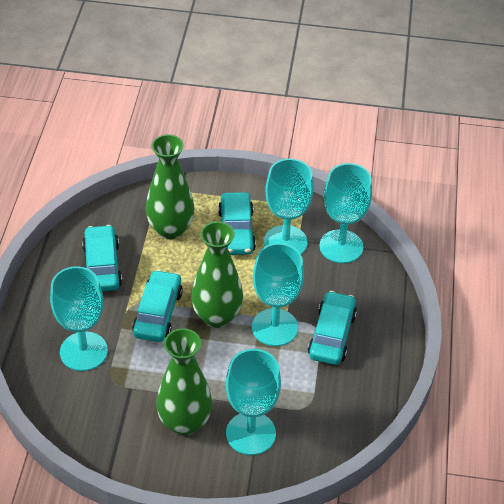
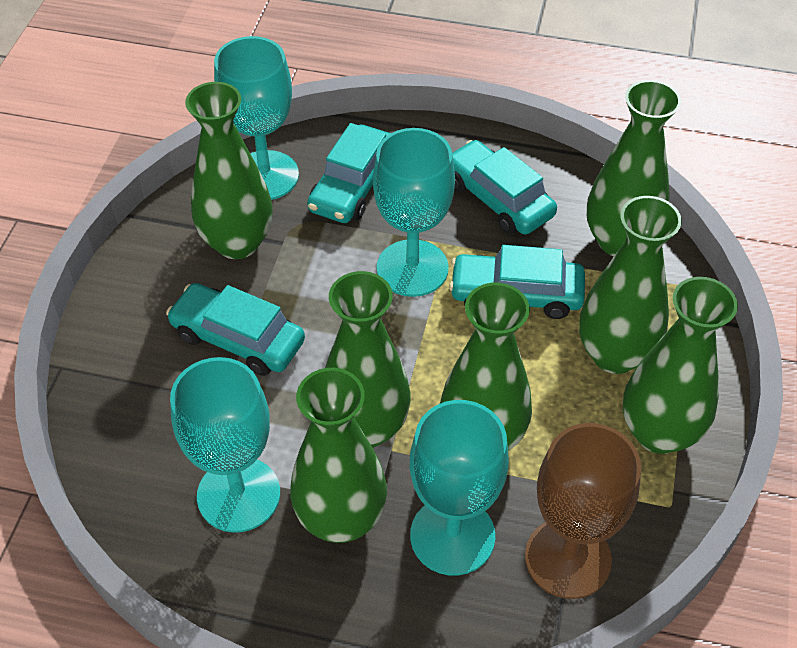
brown goblet: none = 0 -> [525,423,641,599] = 1
green vase: [146,134,195,239] [156,328,212,436] [191,221,243,328] = 3 -> [185,82,273,259] [290,368,387,543] [325,271,411,448] [440,283,532,451] [579,196,682,374] [587,80,681,256] [623,277,738,454] = 7
turquoise goblet: [50,266,108,371] [226,349,281,455] [252,243,304,346] [264,159,314,254] [319,163,372,263] = 5 -> [170,357,280,533] [214,36,299,200] [373,128,455,297] [410,400,509,575] = 4

